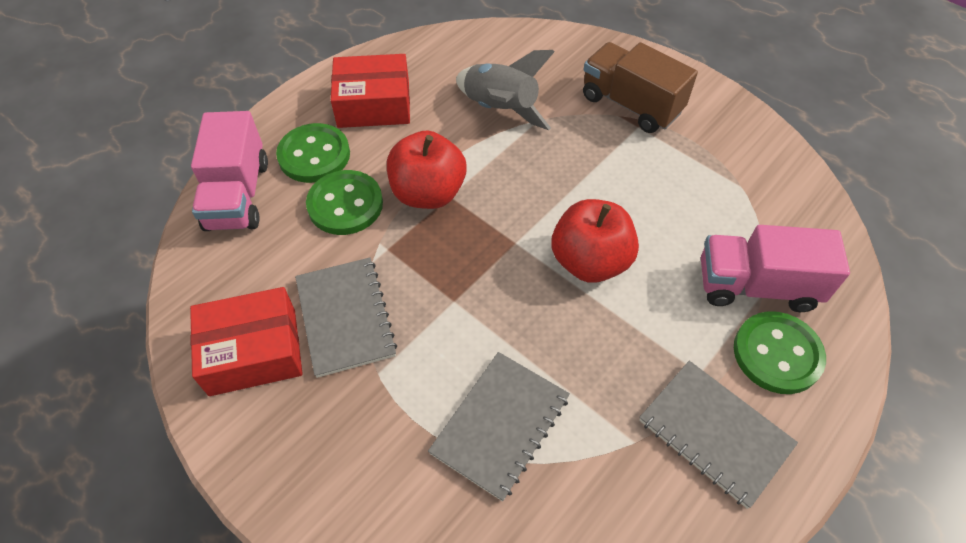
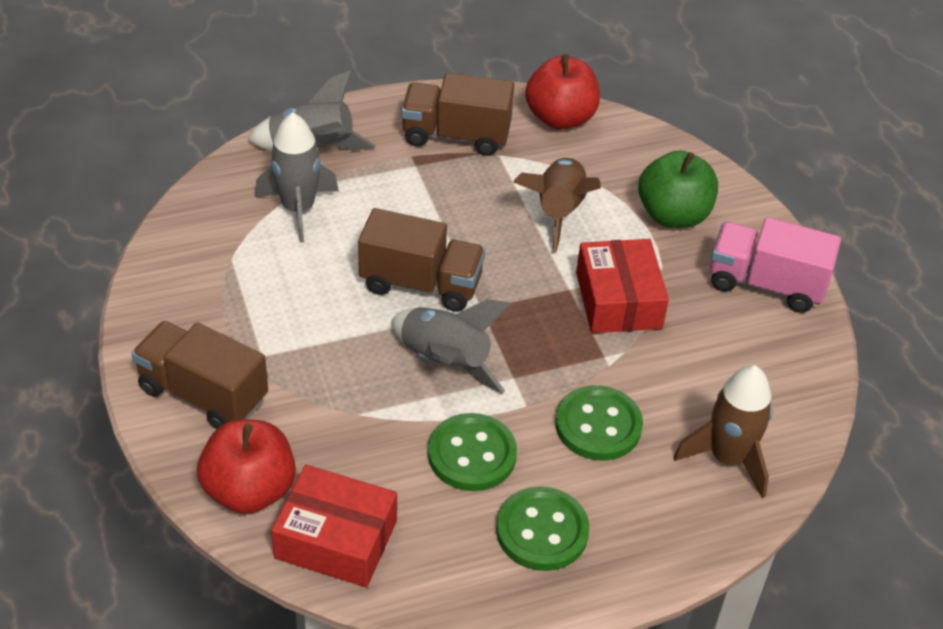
brown rocket: none = 0 -> [513,158,601,253] [673,365,772,498] = 2
brown truck: [583,42,698,133] = 1 -> [131,321,268,429] [358,208,485,312] [401,73,514,156] = 3
green apple: none = 0 -> [638,151,718,228] = 1
grey notebook: [295,257,397,378] [428,352,570,502] [639,361,798,509] = 3 -> none = 0
grey rocket: [456,50,555,130] = 1 -> [248,70,375,151] [255,112,339,243] [392,299,511,393] = 3
pink truck: [191,111,268,231] [701,225,850,312] = 2 -> [710,217,841,313] = 1

